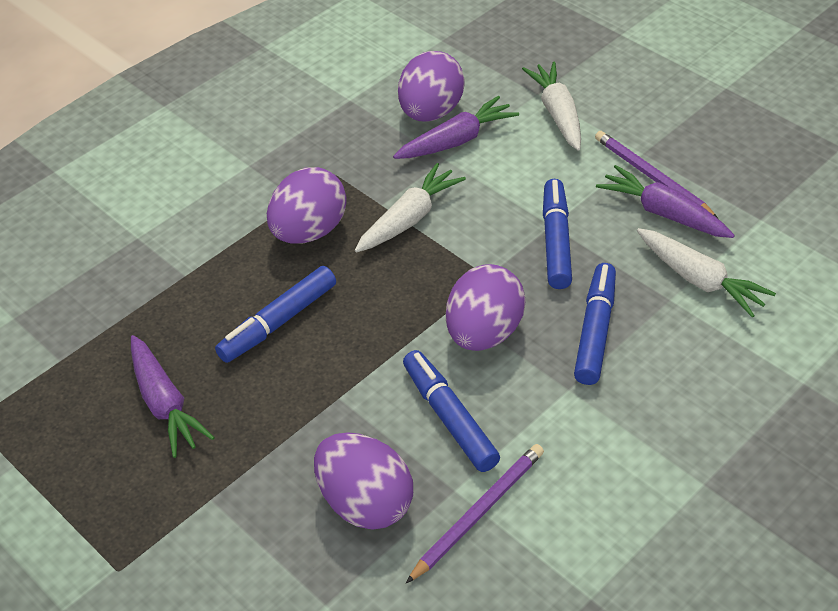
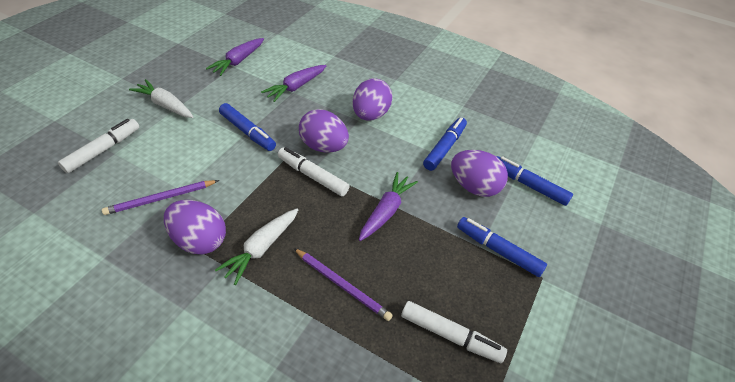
white carrot: [355,163,466,253] [522,62,581,151] [637,228,776,317] = 3 -> [129,79,193,118] [215,208,299,285] = 2
white marker: none = 0 -> [58,119,139,173] [278,147,350,196] [401,301,507,363] = 3

